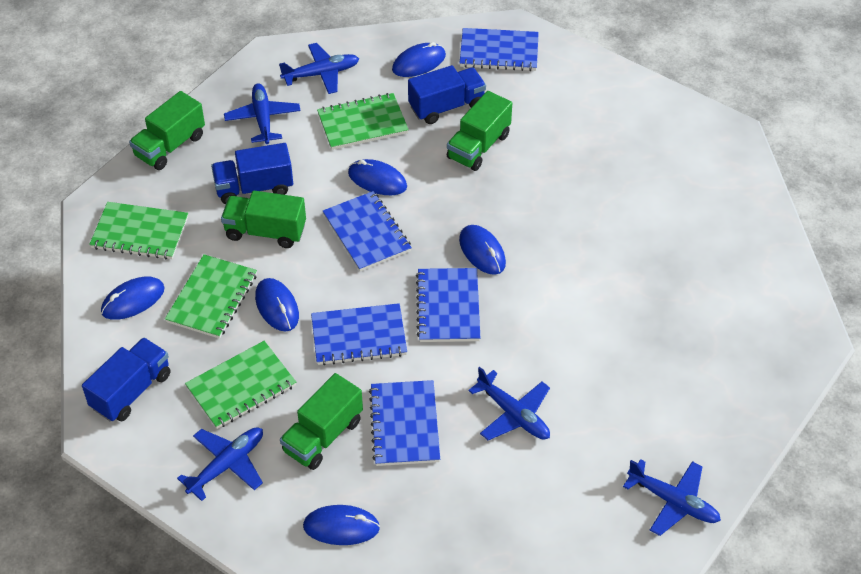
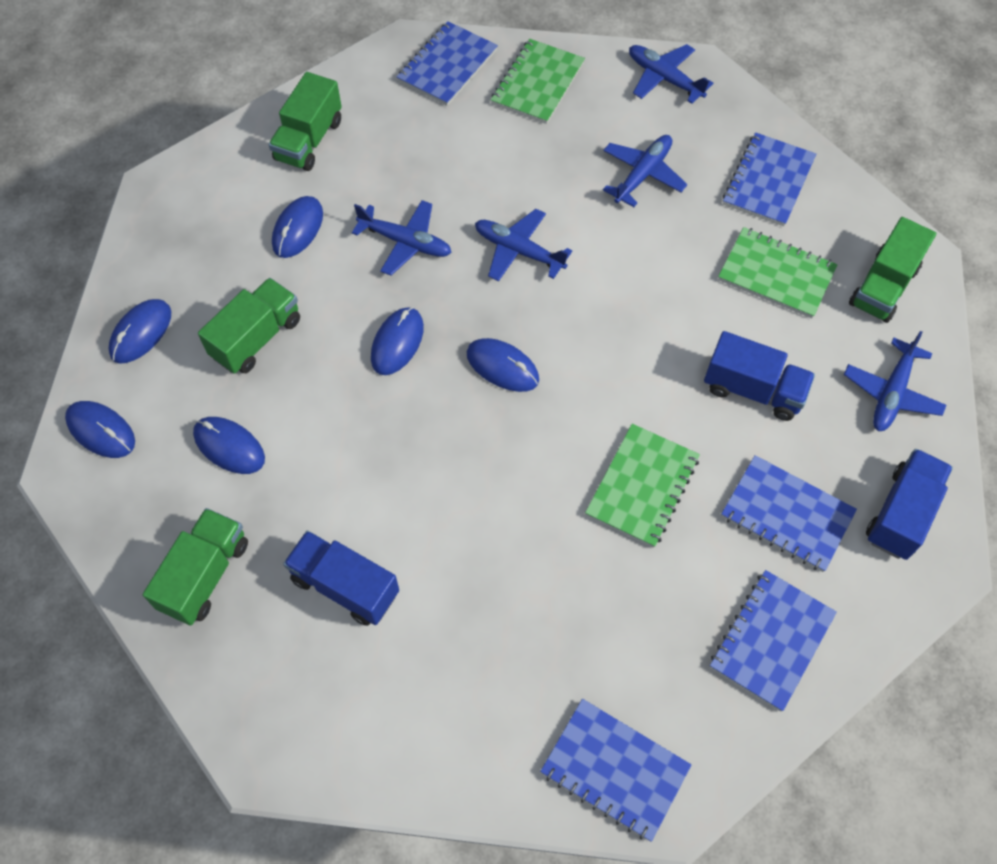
green notebook: [89,202,188,260] [165,254,257,339] [185,341,296,429] [317,93,409,150] = 4 -> [491,39,585,124] [585,424,700,548] [718,227,838,318] = 3

